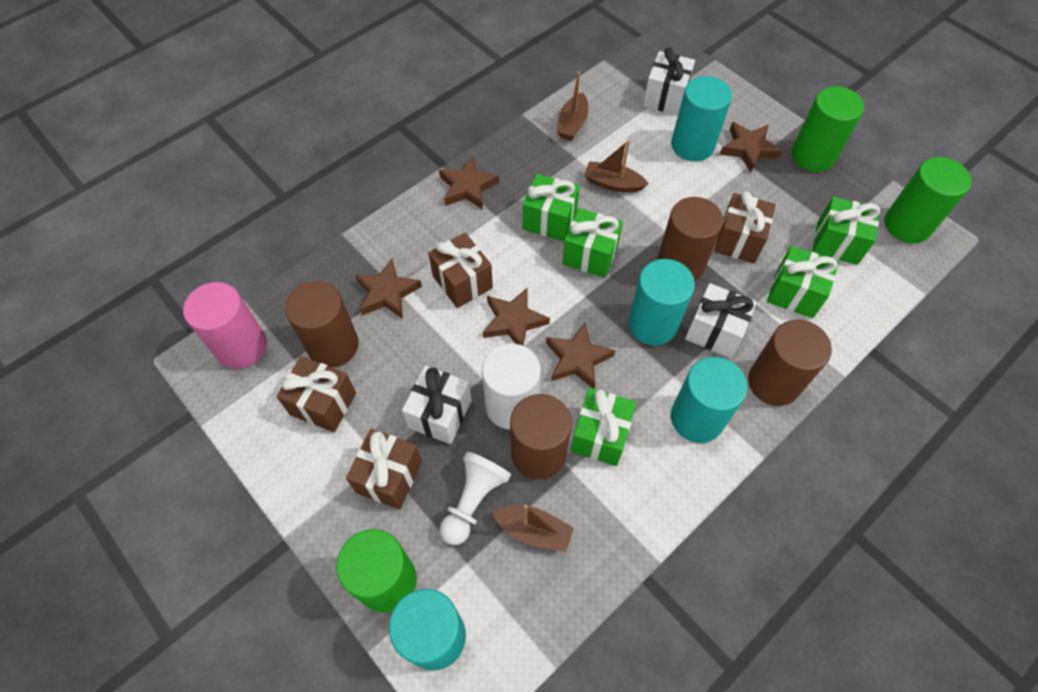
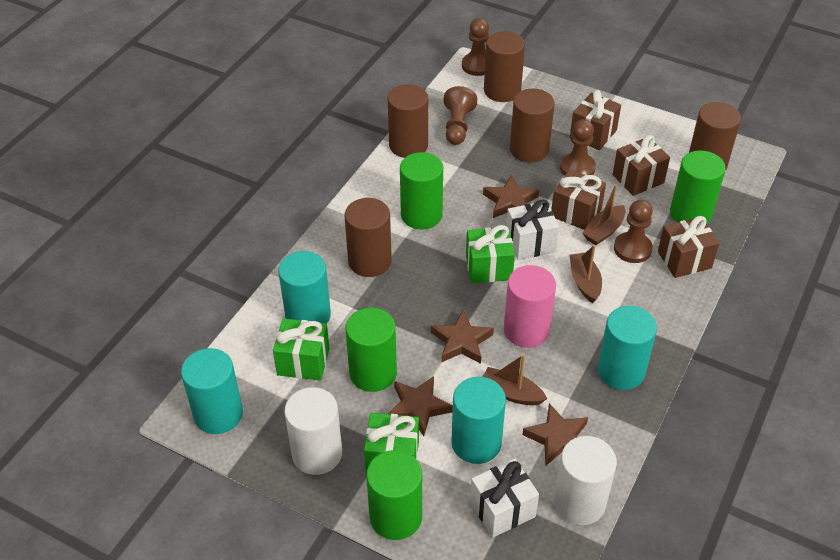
brown cylinder: [285,281,359,368] [510,394,572,480] [657,197,723,281] [748,320,832,406] = 4 -> [345,198,392,277] [388,84,428,158] [484,31,525,102] [510,88,555,163] [689,102,741,171] = 5
brown pawn: none = 0 -> [443,86,477,145] [462,18,489,76] [560,119,596,176] [614,200,653,263] = 4
brown star: [355,258,422,319] [439,156,500,209] [483,288,550,346] [546,323,615,389] [720,122,783,173] = 5 -> [388,376,453,436] [431,310,494,364] [483,175,539,218] [522,403,588,466] = 4
green cylinder: [336,529,417,613] [792,86,864,172] [884,157,972,243] = 3 -> [346,308,397,392] [366,450,422,540] [400,152,443,229] [670,150,726,224] = 4
green gift: [523,174,580,242] [562,208,623,278] [571,388,636,466] [767,246,839,318] [812,197,880,265] = 5 -> [273,318,330,381] [364,413,419,474] [466,225,515,283] = 3
white cylinder: [482,344,541,430] = 1 -> [284,387,342,475] [554,436,617,525] = 2
white gift: [402,366,472,444] [643,47,695,115] [685,283,757,358] = 3 -> [470,459,539,538] [506,199,559,260] = 2
white pawn: [440,452,511,545] = 1 -> none = 0

